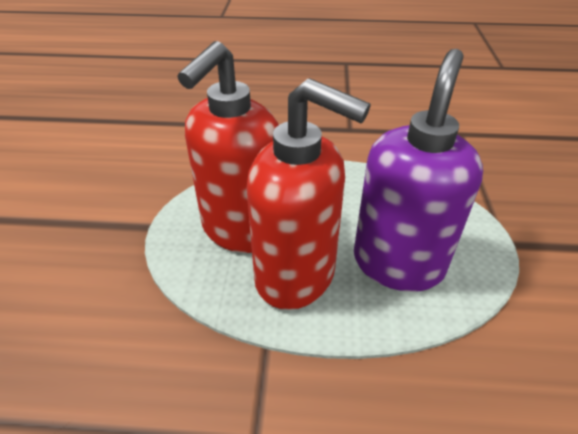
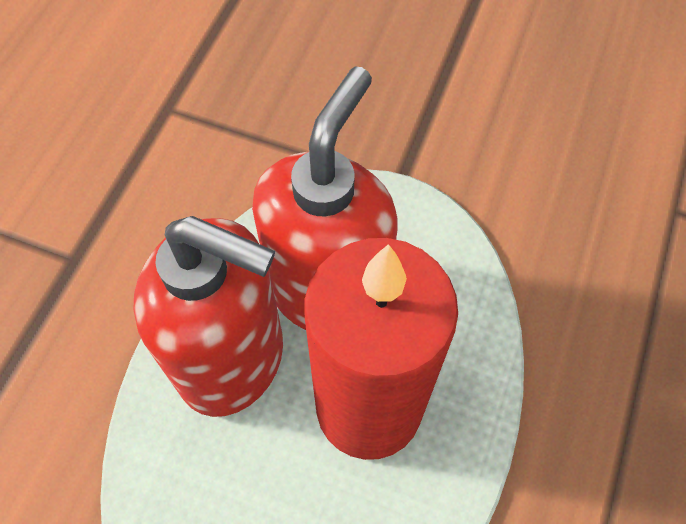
purple soap dispenser: [354,49,483,292] = 1 -> none = 0
red candle: none = 0 -> [304,238,458,460] = 1

